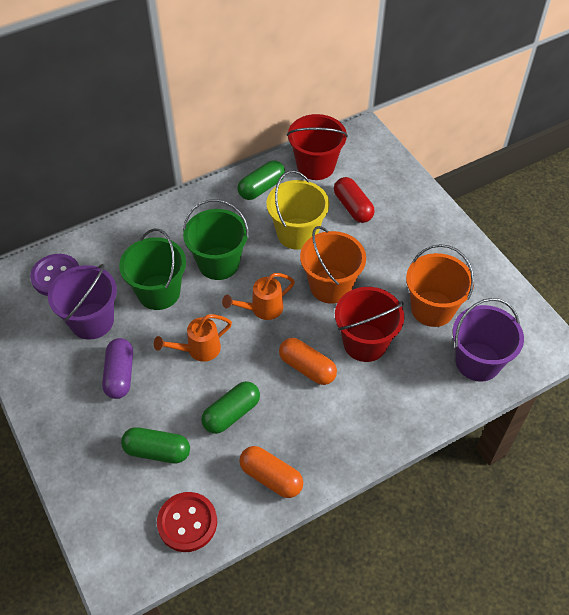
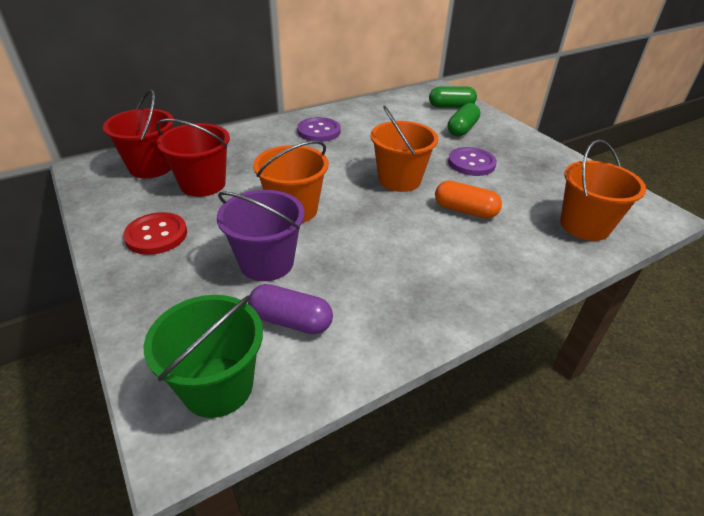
green bucket: [119,229,186,310] [183,199,249,280] = 2 -> [144,295,263,418] = 1
green capsule: [121,427,190,463] [201,381,260,434] [237,160,285,200] = 3 -> [429,87,477,108] [448,103,480,137] = 2
orange bucket: [300,226,366,304] [406,244,474,327] = 2 -> [253,141,329,223] [371,105,438,192] [560,140,646,241] = 3
orange capsule: [239,446,303,498] [279,338,337,385] = 2 -> [435,181,502,219] = 1
orange watering can: [154,314,232,362] [222,273,295,320] = 2 -> none = 0
purple bucket: [48,264,117,340] [453,298,524,382] = 2 -> [217,190,305,281] = 1
purple button: [30,254,79,296] = 1 -> [297,117,341,142] [448,147,497,176] = 2
red capsule: [334,177,375,223] = 1 -> none = 0
yellow bucket: [266,170,329,250] = 1 -> none = 0

